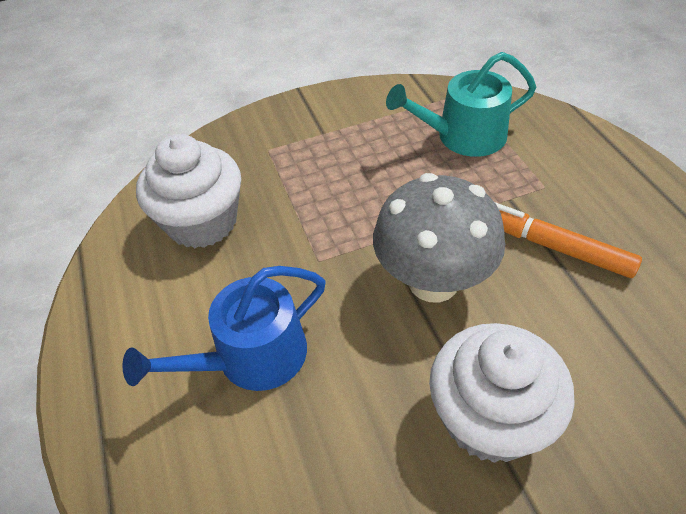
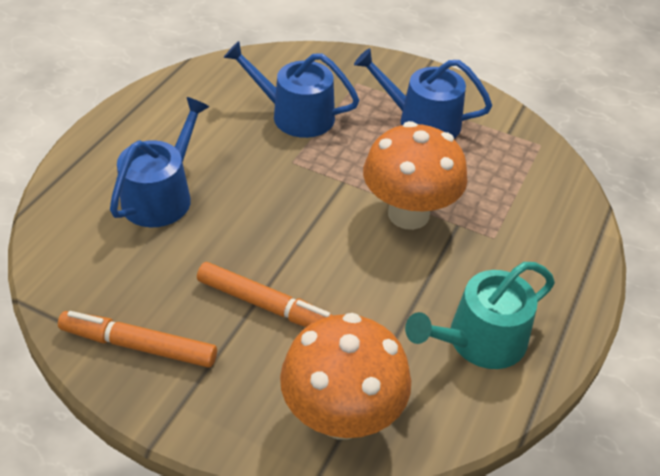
blue watering can: [122,266,325,391] = 1 -> [110,97,209,227] [224,41,359,138] [354,48,492,138] = 3
grey mushroom: [373,173,505,303] = 1 -> none = 0
orange marker: [495,202,642,278] = 1 -> [58,311,217,368] [197,262,334,327] = 2
orange mushroom: none = 0 -> [280,313,411,440] [363,121,468,230] = 2
white cupcake: [136,134,241,248] [429,323,575,463] = 2 -> none = 0

